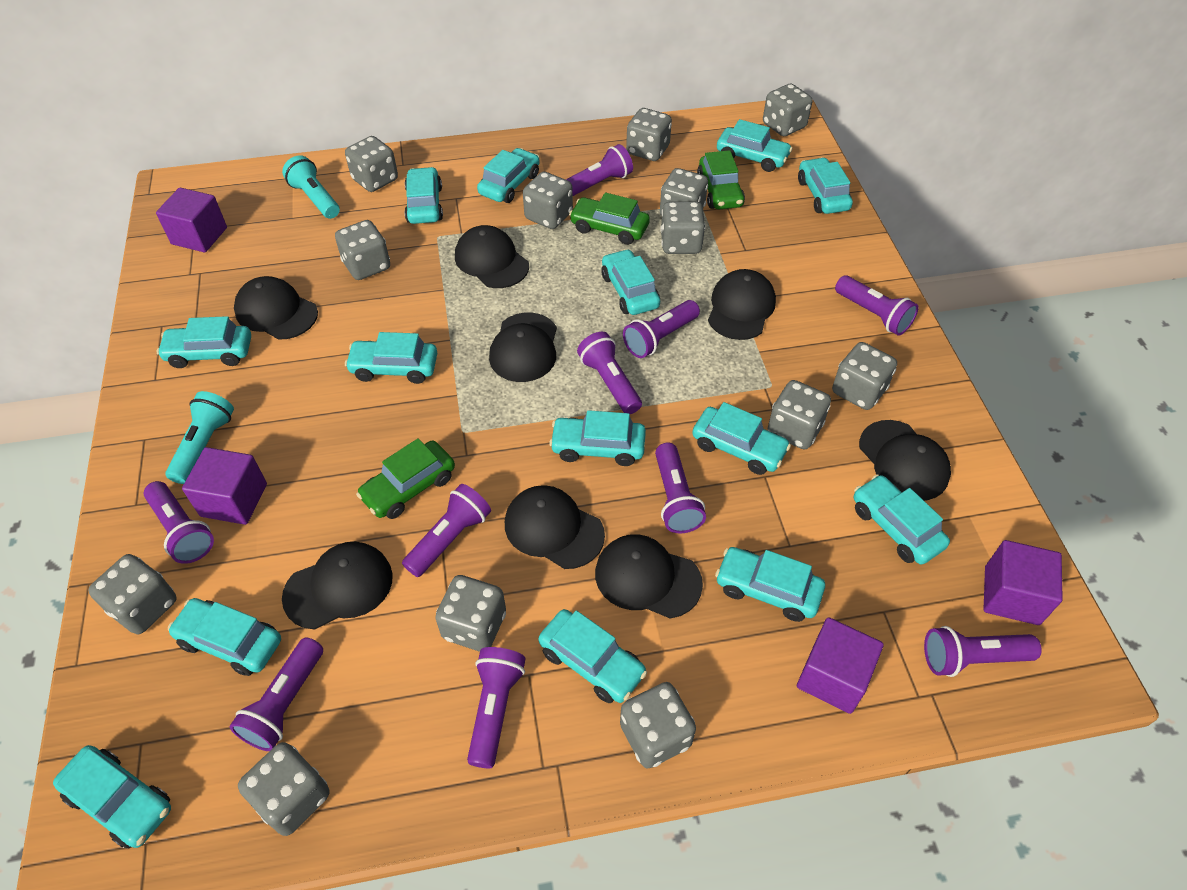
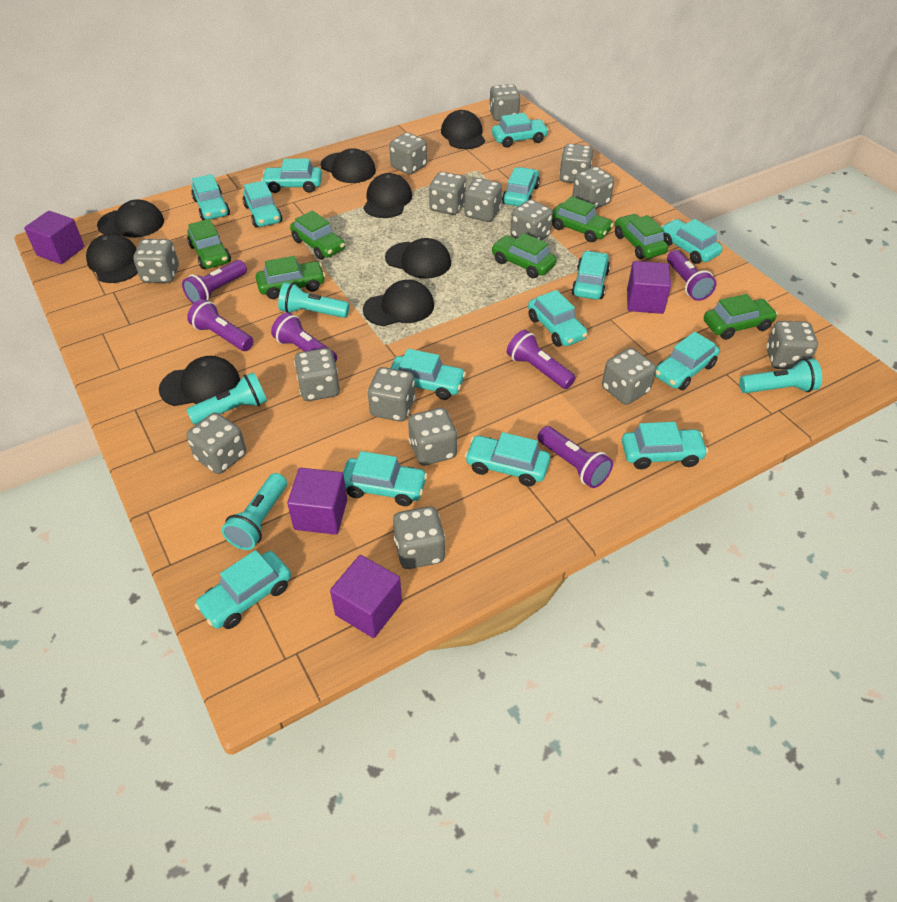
green car: [356,438,455,519] [569,193,650,245] [697,150,745,209] = 3 -> [187,219,231,269] [256,256,325,299] [290,210,345,260] [491,233,557,278] [552,196,614,242] [615,214,668,259] [704,294,778,340] = 7
grey dice: [88,554,177,634] [238,742,329,836] [335,220,390,280] [345,136,398,192] [435,575,506,652] [523,172,573,229] [620,682,696,769] [626,108,672,161] [660,168,708,216] [660,201,706,254] [763,84,813,136] [768,380,831,449] [832,342,897,410] = 13 -> [133,239,179,283] [186,413,246,474] [294,348,340,401] [368,367,415,422] [389,133,427,175] [393,506,446,569] [408,408,457,466] [429,172,466,215] [464,178,502,222] [489,84,521,121] [510,199,553,241] [559,144,593,183] [572,167,614,209] [602,348,656,405] [766,321,818,369] = 15
purple flashlight: [144,481,214,564] [230,638,323,751] [402,484,491,577] [467,647,526,768] [566,144,633,196] [577,332,642,414] [623,300,700,358] [655,443,706,533] [835,275,918,336] [924,626,1042,677] = 10 -> [182,260,247,304] [187,299,254,351] [271,312,337,362] [507,330,576,389] [538,426,613,488] [667,250,716,301] = 6
turquoise flashlight: [165,391,234,484] [282,155,340,219] = 2 -> [187,372,267,425] [222,473,287,550] [278,282,350,318] [739,359,822,393] = 4

